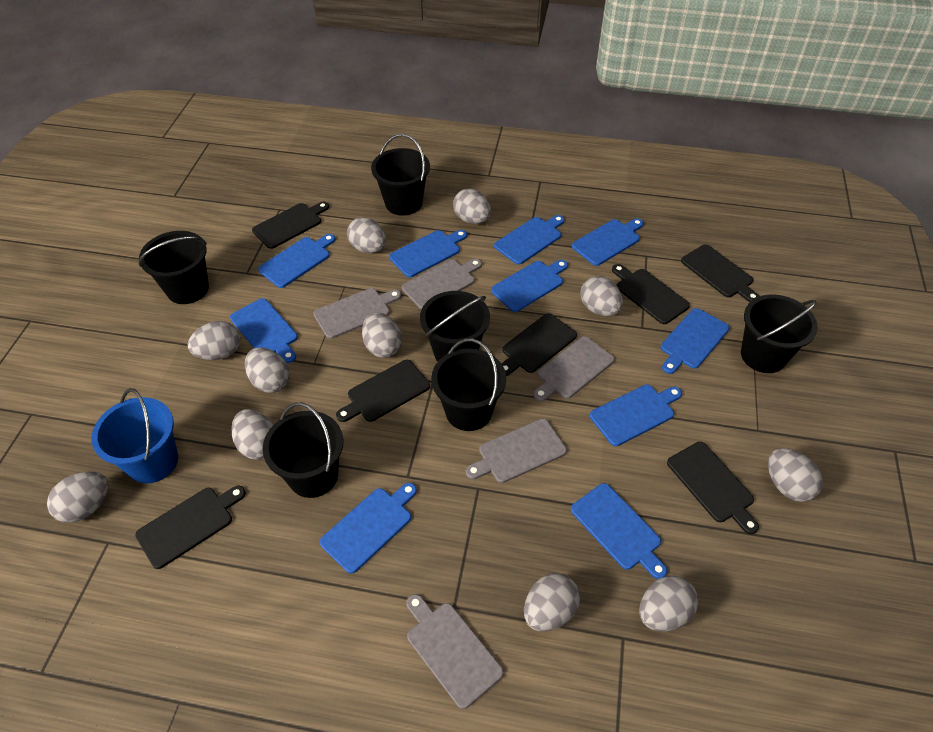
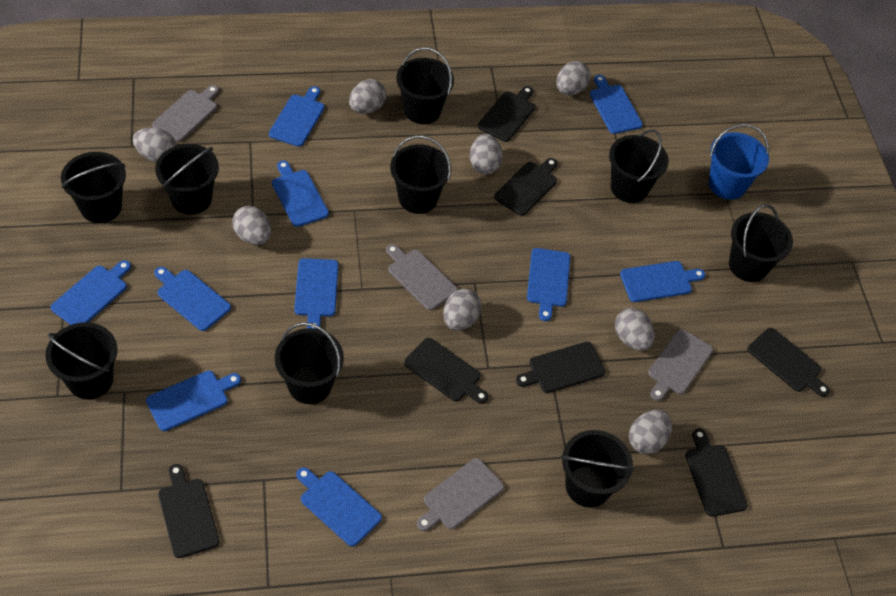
black bucket: [138,231,209,304] [263,402,343,498] [371,134,430,216] [420,291,490,362] [431,339,506,431] [741,295,818,373] = 6 -> [45,322,118,399] [61,152,126,223] [155,144,219,215] [275,322,344,404] [390,135,451,214] [396,47,454,124] [561,430,634,508] [609,130,669,203] [729,204,793,282] = 9
grey cutting board: [313,288,402,339] [402,259,482,309] [406,594,504,709] [465,419,567,483] [533,336,614,401] = 5 -> [152,85,219,142] [386,244,458,310] [417,458,504,531] [648,329,713,401] = 4
grey egg: [47,471,108,523] [188,321,241,360] [231,409,273,460] [245,348,290,393] [347,217,386,253] [362,312,402,358] [453,189,491,224] [524,573,580,632] [580,276,623,316] [640,576,698,632] [768,448,823,502] = 11 -> [133,128,177,162] [232,206,271,245] [349,79,386,114] [443,289,482,331] [470,134,503,175] [556,61,591,95] [615,308,655,351] [629,410,672,454] = 8

